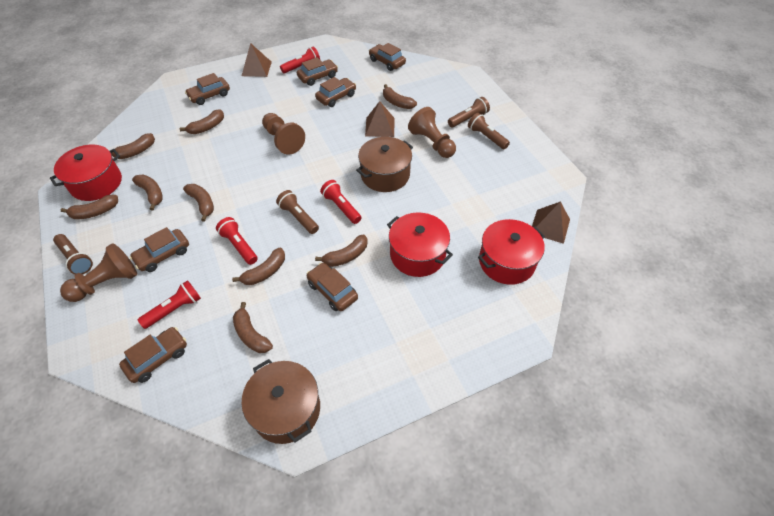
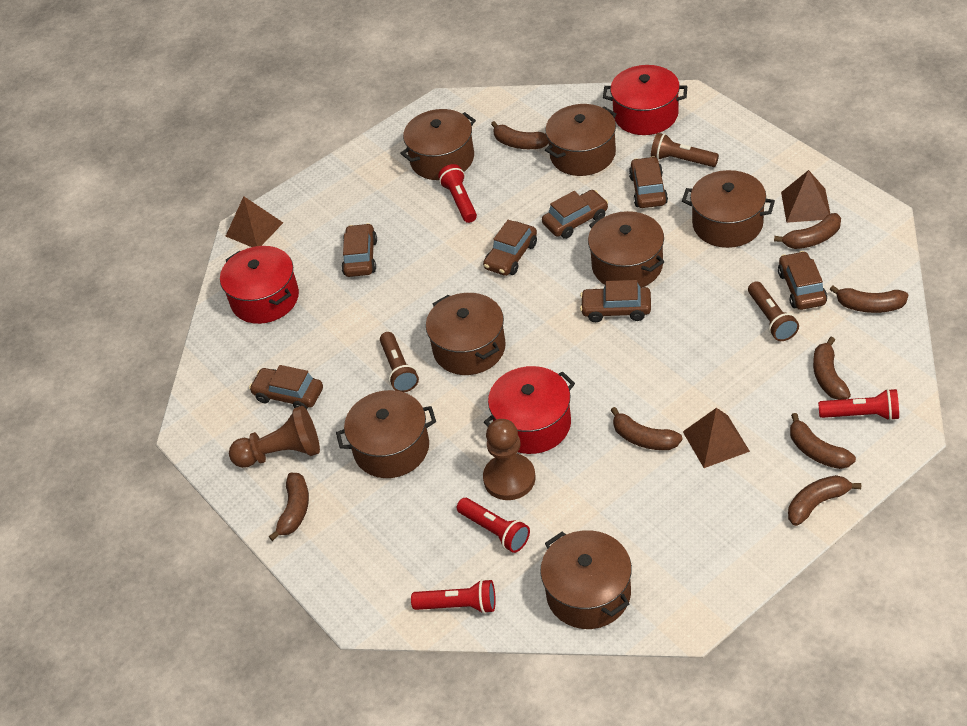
brown banana: [61,195,118,219] [111,133,155,159] [132,174,163,210] [180,110,224,134] [183,184,214,221] [232,248,285,285] [233,302,273,353] [315,235,368,267] [383,84,417,109] = 9 -> [269,473,309,541] [491,121,548,149] [611,407,683,450] [774,213,841,249] [788,475,861,526] [790,413,856,469] [813,337,851,400] [830,286,908,313] = 8
brown flashlight: [53,234,93,275] [276,190,319,234] [448,97,490,128] [468,113,510,149] = 4 -> [380,332,419,392] [651,133,719,167] [748,281,799,341] = 3
brown pawn: [60,243,137,302] [262,113,305,154] [408,107,456,158] = 3 -> [229,406,320,468] [483,419,536,500] = 2
brown pot: [241,359,320,444] [356,137,413,192] = 2 -> [336,390,436,478] [400,109,476,180] [426,293,506,375] [540,530,632,629] [545,104,617,176] [588,211,664,287] [682,170,775,248] = 7

